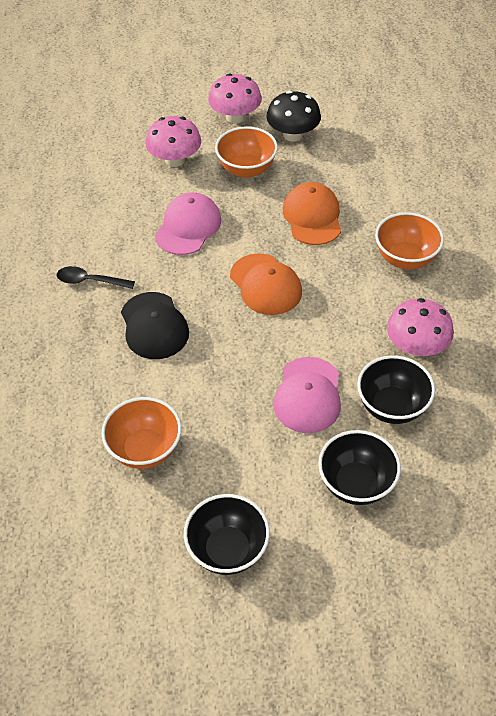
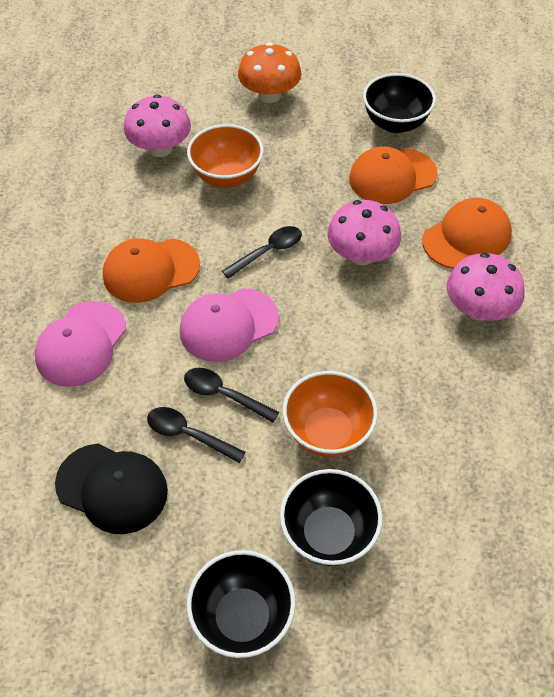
black mushroom: [266,91,321,142] = 1 -> none = 0
black spoon: [57,266,135,289] = 1 -> [147,407,246,463] [184,368,279,422] [222,226,302,279] = 3
orange bowl: [101,397,182,469] [215,126,278,178] [375,212,444,269] = 3 -> [187,124,264,188] [283,371,378,457] = 2
orange cap: [230,253,302,315] [283,182,341,245] = 2 -> [103,238,200,303] [349,146,438,204] [422,198,512,269] = 3
orange mushroom: none = 0 -> [238,42,302,103] = 1

